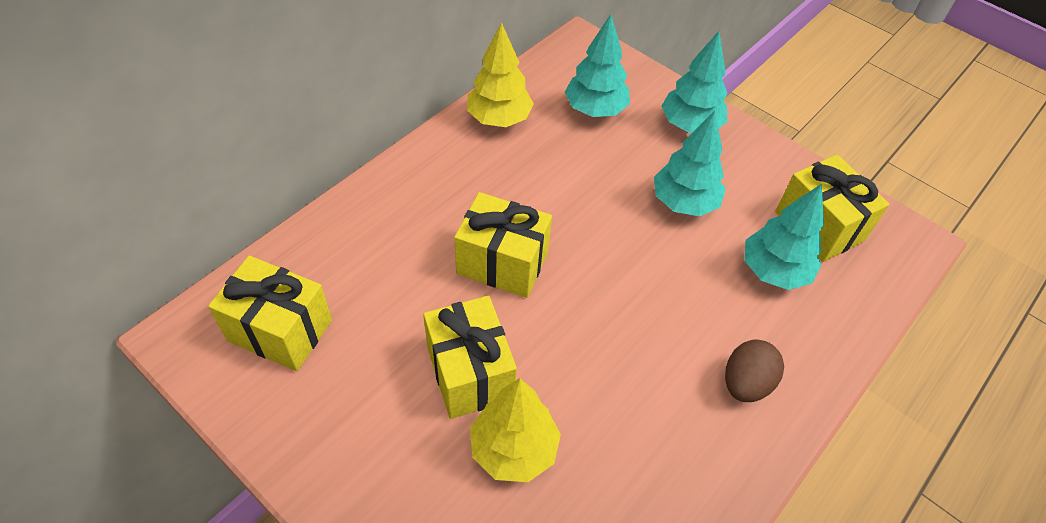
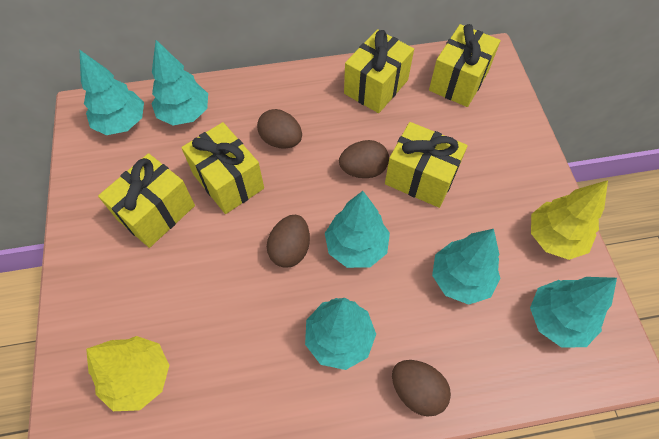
brown egg: [725,340,784,402] = 1 -> [257,109,302,149] [267,215,310,268] [339,140,389,178] [392,360,451,417] = 4
turquoise tree: [565,14,630,117] [654,111,726,216] [662,31,728,133] [744,184,824,290] = 4 -> [79,49,144,135] [151,40,208,125] [305,298,376,370] [325,191,390,268] [432,229,501,305] [530,277,617,348] = 6
yellow gift: [208,255,332,371] [423,296,517,419] [454,192,552,298] [775,154,890,262] = 4 -> [98,153,195,248] [181,122,264,214] [344,29,414,113] [385,122,468,208] [429,24,501,107] = 5

